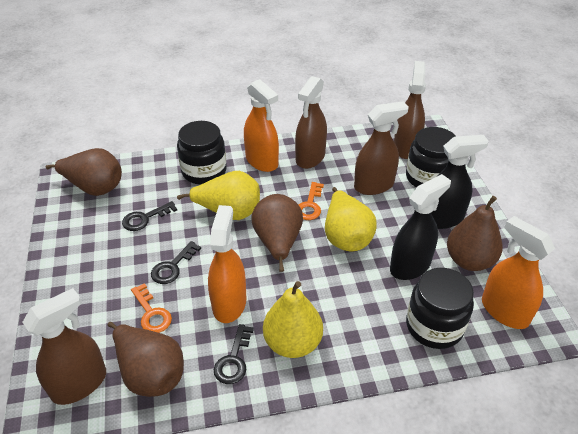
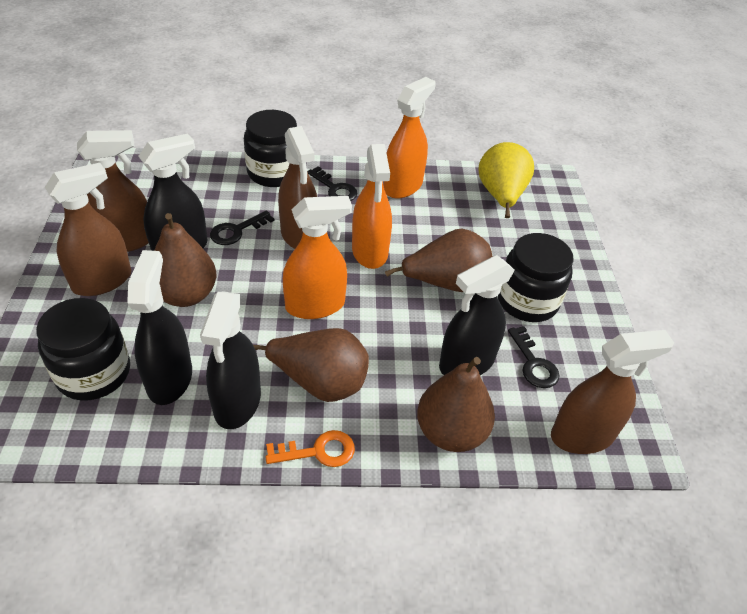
black spray bottle: [390,174,451,280] [431,135,489,229] = 2 -> [127,250,192,405] [139,134,207,251] [200,292,261,429] [439,255,515,375] = 4
orange key: [131,283,172,333] [298,182,324,220] = 2 -> [265,430,355,467] = 1
yellow pear: [177,171,260,220] [263,281,323,358] [325,187,377,251] = 3 -> [479,142,534,218] = 1

